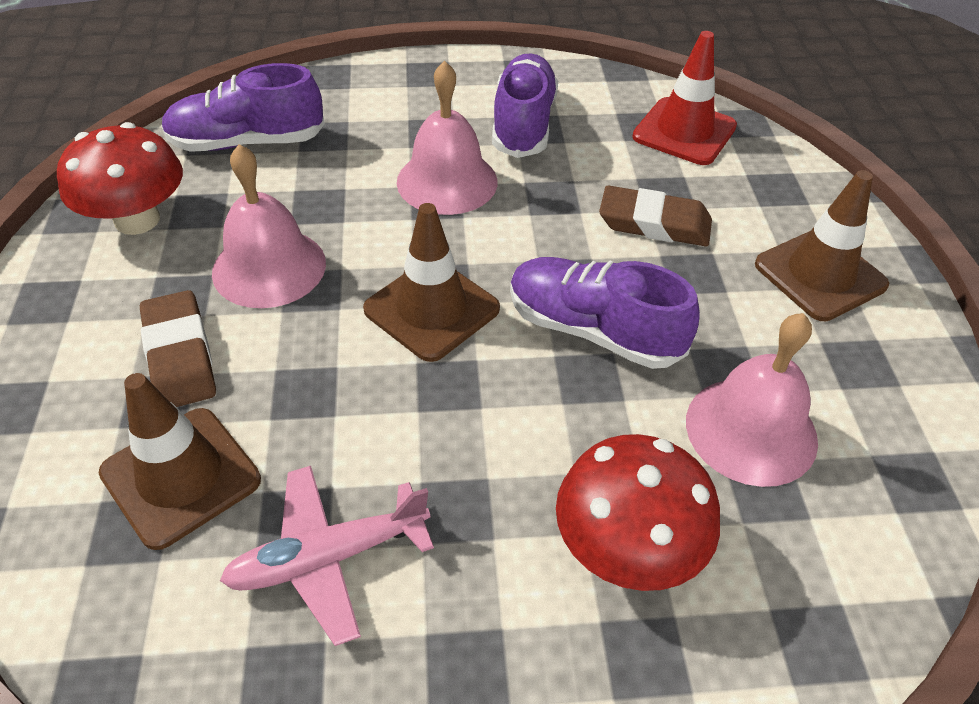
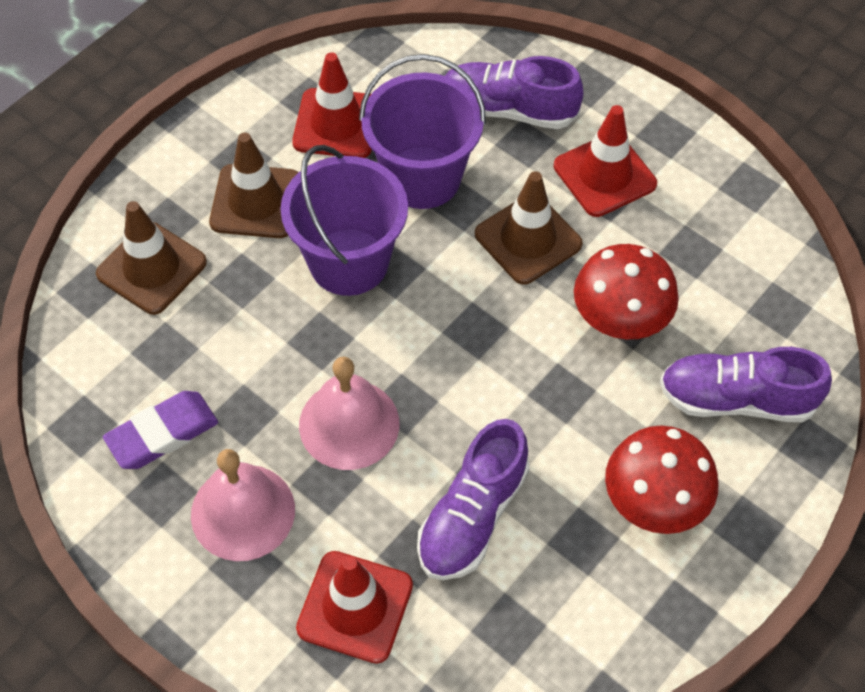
brown eraser: [140,290,216,407] [599,185,712,246] = 2 -> none = 0
pink bell: [212,144,326,308] [397,61,498,215] [686,313,818,487] = 3 -> [191,449,295,561] [299,357,399,470] = 2
pink plane: [220,466,434,646] = 1 -> none = 0
purple bucket: none = 0 -> [281,145,408,296] [359,54,486,209] = 2
purple eraser: none = 0 -> [103,391,218,469] = 1
red traffic cone: [632,31,737,165] = 1 -> [292,52,372,158] [296,551,413,664] [554,105,657,217] = 3

